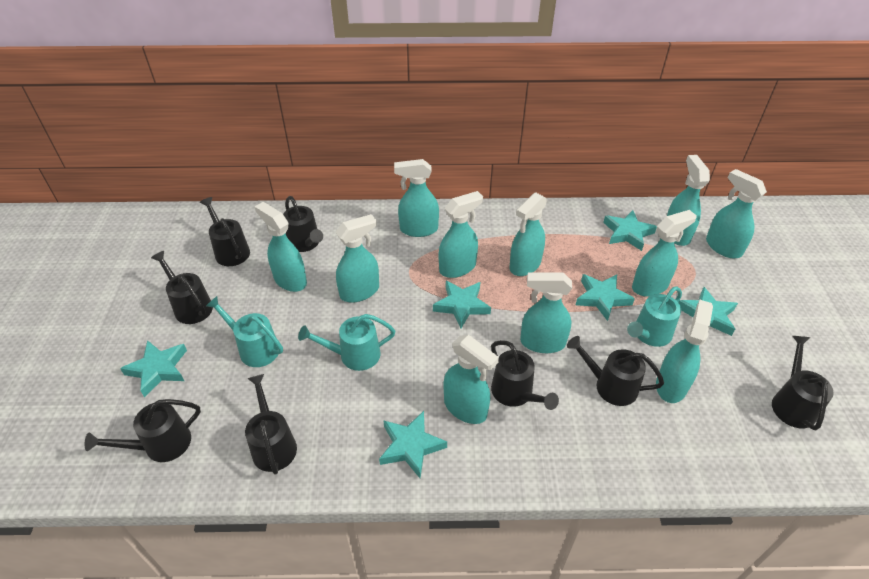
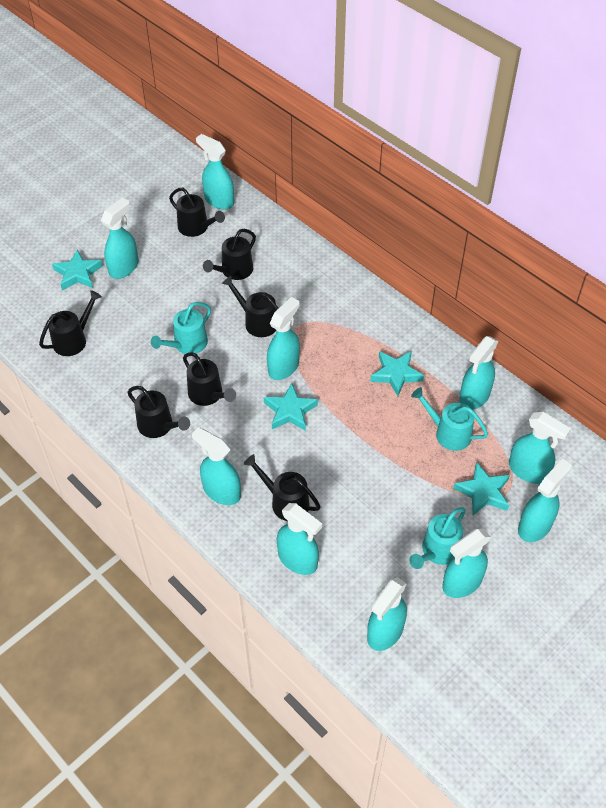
black watering can: [85,399,201,462] [151,251,213,324] [200,197,250,266] [245,374,297,475] [283,196,323,252] [491,340,559,410] [567,336,664,406] [772,336,834,430] = 8 -> [39,290,102,356] [127,386,190,438] [169,188,225,237] [183,352,236,406] [203,229,256,280] [222,276,279,337] [244,454,321,521] = 7
turquoise spray bottle: [254,202,307,292] [335,214,379,303] [394,159,439,237] [439,191,483,278] [444,335,499,424] [509,192,548,276] [520,273,572,353] [632,210,697,297] [656,300,713,403] [667,155,710,246] [706,169,767,258] = 11 -> [101,198,139,279] [192,427,241,505] [196,134,234,210] [267,297,300,380] [277,503,322,575] [367,577,407,651] [442,529,491,598] [459,336,498,410] [509,412,571,484] [518,459,572,542] = 10
turquoise star: [120,340,187,397] [379,411,447,478] [433,281,491,328] [576,274,635,321] [603,210,657,251] [678,287,738,336] = 6 -> [52,250,103,291] [264,383,318,431] [370,351,424,396] [453,462,510,516] = 4

